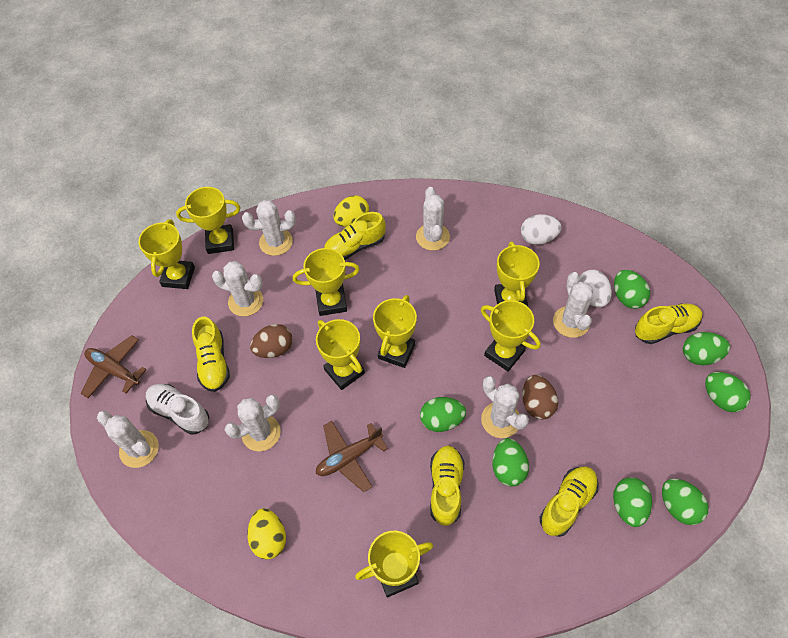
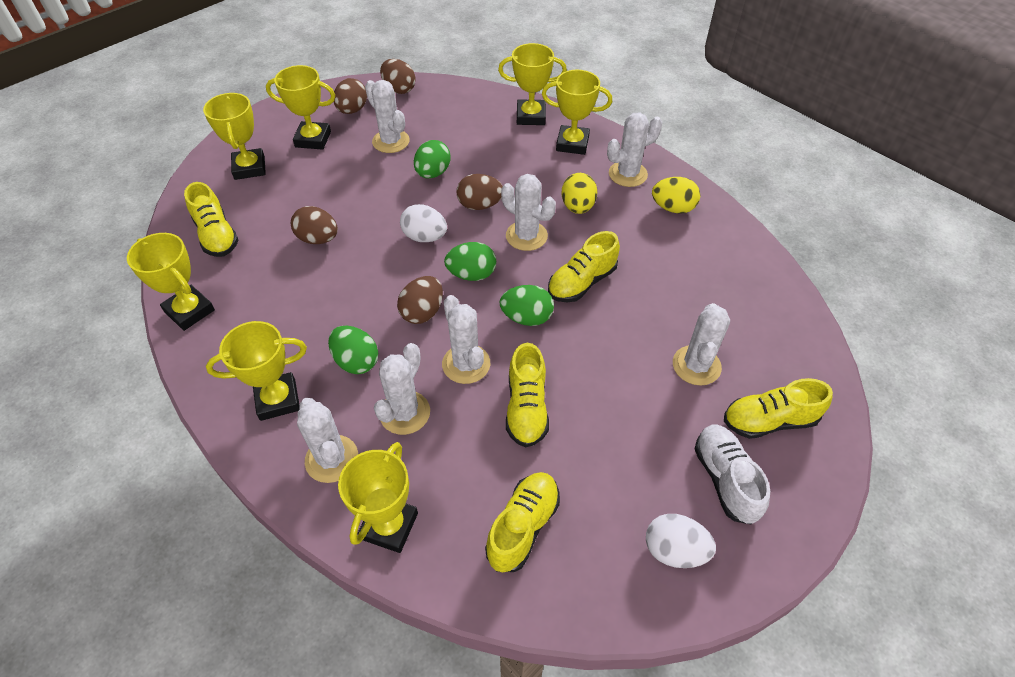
brown egg: [250,324,293,358] [522,375,558,420] = 2 -> [291,206,338,244] [334,78,367,114] [380,59,416,94] [397,276,443,324] [457,174,503,210] = 5
brown plane: [81,335,146,398] [316,421,388,492] = 2 -> none = 0
green egg: [420,397,466,432] [492,438,529,486] [613,477,652,527] [614,270,650,309] [662,478,708,525] [683,332,730,365] [705,372,751,412] = 7 -> [328,325,378,374] [414,140,451,178] [444,242,496,281] [500,285,554,326] = 4
yellow trophy: [138,219,195,289] [176,187,241,254] [293,248,360,316] [316,319,365,390] [355,530,433,597] [373,295,417,368] [481,300,541,371] [494,241,540,306] = 8 -> [127,233,215,331] [203,93,266,180] [206,321,307,421] [266,65,336,150] [338,442,418,553] [498,43,567,125] [542,70,612,155] = 7

